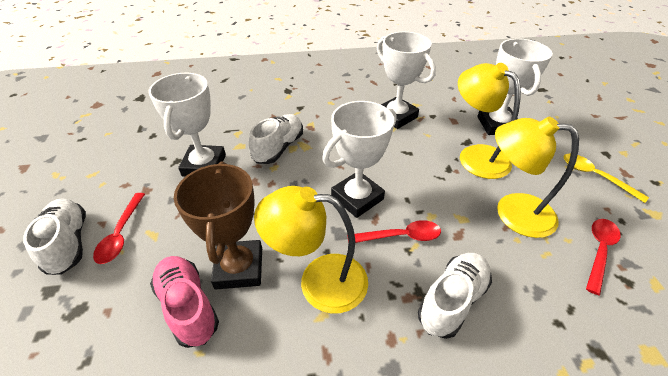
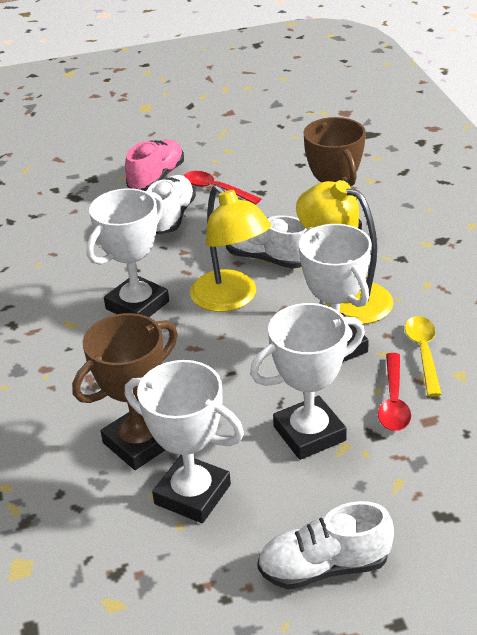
brown trophy: [174,161,262,290] = 1 -> [72,313,178,470] [303,117,366,230] = 2
red spoon: [93,193,145,264] [347,220,441,243] [586,219,621,295] = 3 -> [184,171,261,204] [378,353,411,431] = 2
yellow lamp: [254,186,368,314] [458,63,521,179] [495,117,579,238] = 3 -> [190,185,271,312] [296,180,394,324] = 2

